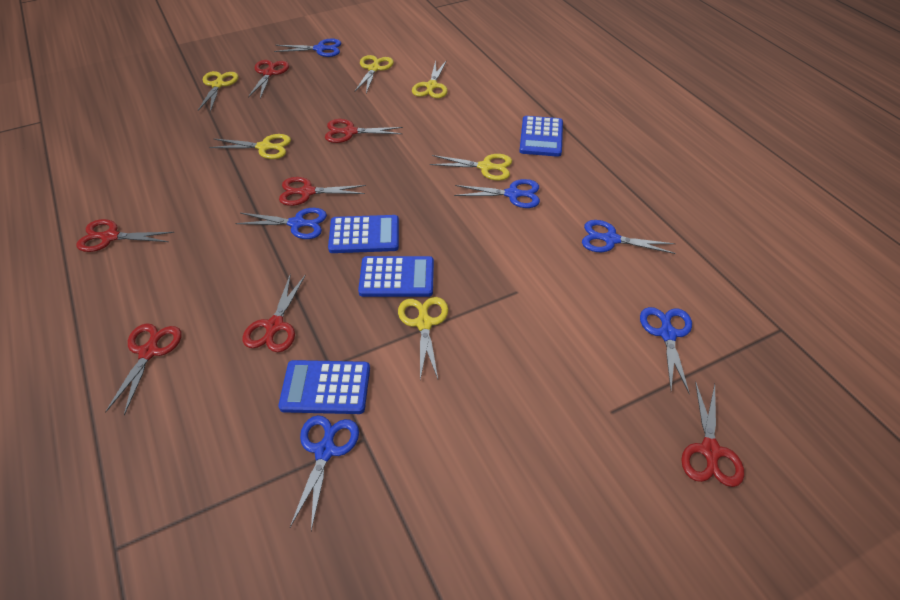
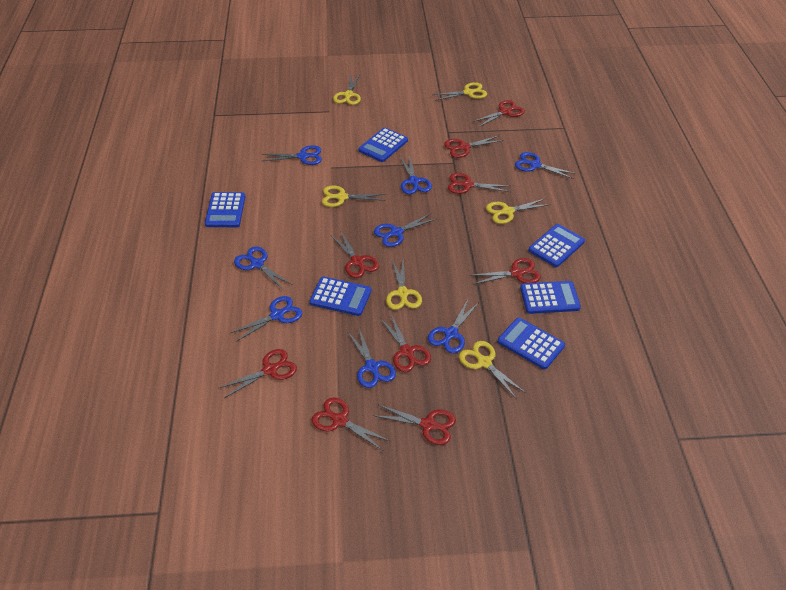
blue calculator: [278,360,370,414] [328,215,399,253] [358,256,434,297] [519,116,563,157] = 4 -> [205,192,245,227] [310,277,371,316] [359,128,408,162] [498,317,565,369] [520,281,581,314] [529,224,585,267] = 6
blue scissors: [235,208,327,239] [274,38,341,57] [290,415,359,531] [454,179,540,208] [582,220,676,254] [640,307,692,394] = 6 -> [231,296,302,342] [234,247,293,291] [262,145,322,165] [347,328,396,388] [374,213,436,247] [400,154,432,194] [428,299,479,353] [515,152,577,179] = 8
red scissors: [77,219,174,252] [105,323,182,415] [243,273,306,352] [248,60,289,99] [279,177,366,206] [325,119,403,143] [681,381,744,487] = 7 -> [218,349,297,398] [312,397,391,451] [331,231,379,278] [373,404,456,445] [380,314,431,372] [444,136,503,158] [448,173,511,194] [470,258,541,284] [473,100,525,127] = 9

